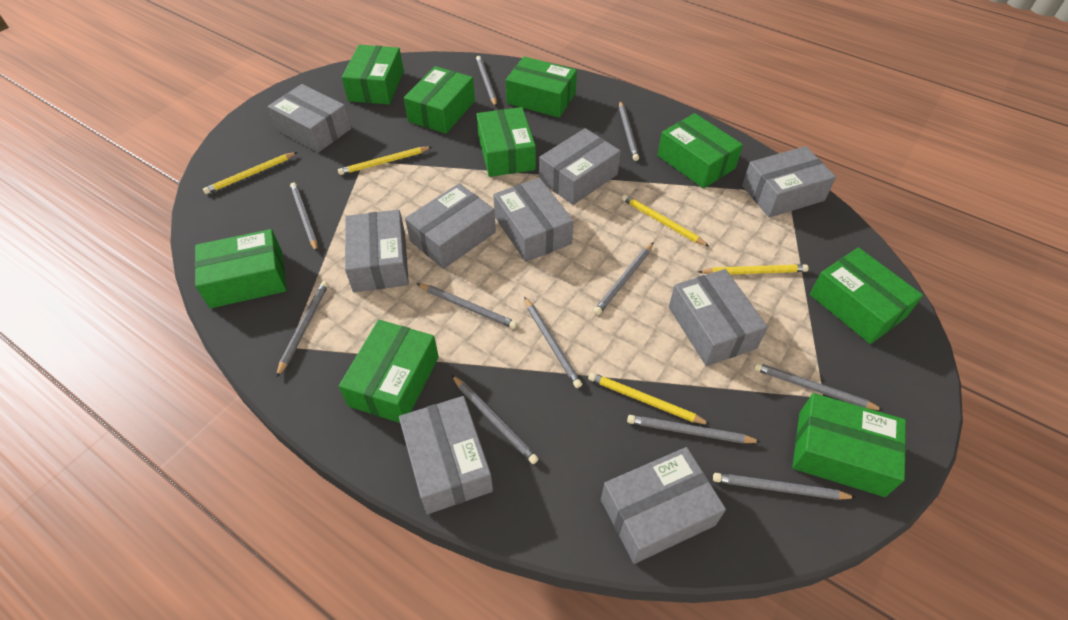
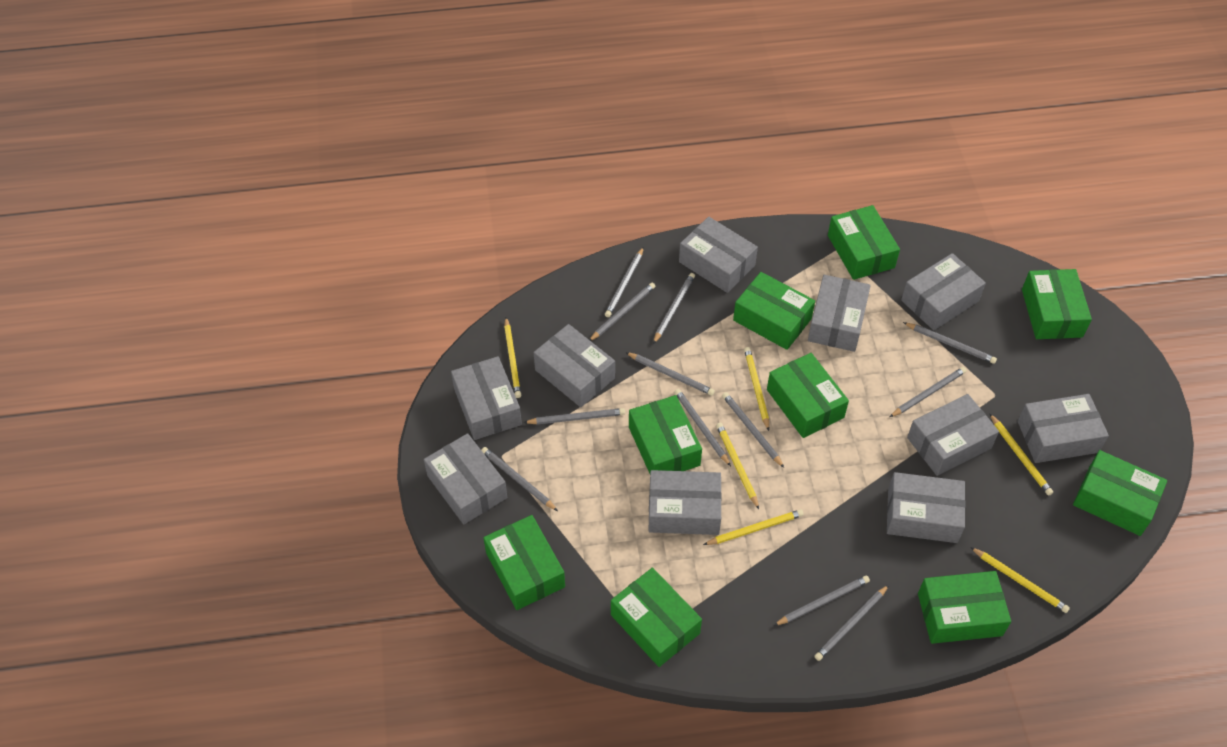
grey box: [268,84,351,153] [345,210,409,292] [399,396,493,514] [405,183,496,269] [493,178,573,262] [539,128,621,205] [601,447,726,564] [669,269,768,366] [742,146,836,218] = 9 -> [424,433,507,524] [451,356,522,440] [534,324,615,407] [648,470,722,535] [679,217,758,293] [808,275,871,352] [887,472,965,543] [901,253,986,330] [907,394,999,476] [1018,394,1109,463] = 10
grey pencil: [276,281,329,378] [290,182,318,252] [417,283,517,329] [452,375,538,464] [476,56,497,107] [524,297,582,388] [594,243,653,315] [619,101,639,161] [627,415,761,443] [713,473,857,500] [754,362,884,411] = 11 -> [481,447,558,511] [523,408,625,425] [589,283,655,341] [605,247,644,317] [626,352,715,396] [653,273,695,344] [674,389,731,466] [722,392,784,468] [773,575,870,626] [814,585,889,661] [890,367,966,417] [903,322,997,364] = 12
yellow pencil: [203,152,297,194] [338,147,432,175] [588,372,711,425] [622,194,710,247] [698,264,809,275] = 5 -> [504,318,521,398] [703,509,804,545] [716,423,759,509] [744,347,769,431] [970,547,1070,613] [989,413,1053,496] = 6

